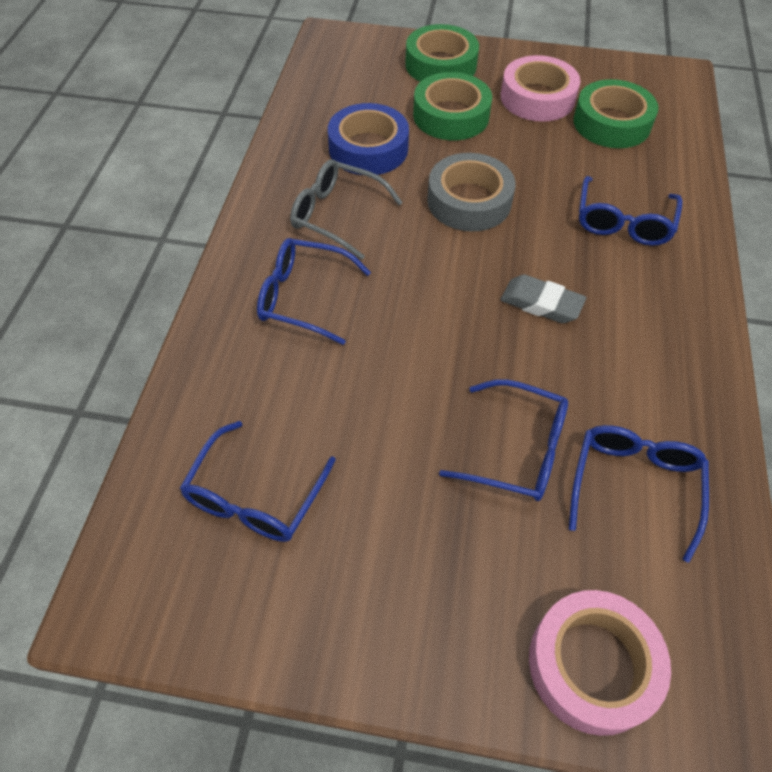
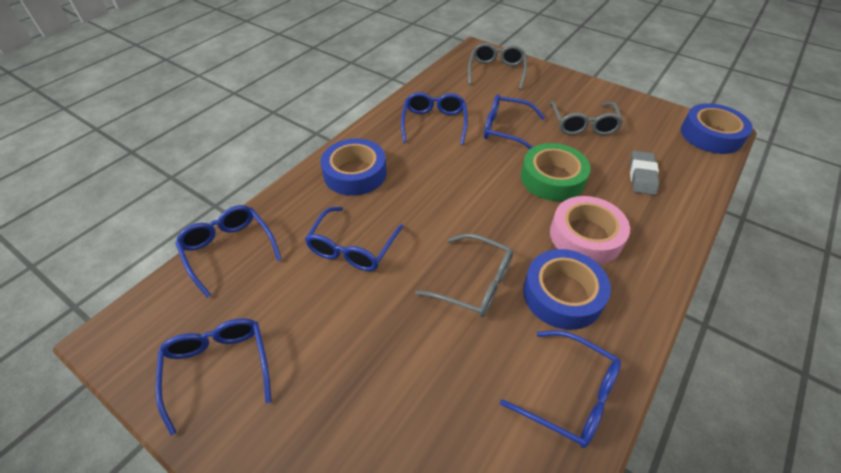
blue glasses: [180,421,336,542] [257,238,371,345] [439,379,568,501] [569,425,709,563] [579,176,682,246] = 5 -> [155,318,272,436] [175,205,282,298] [305,207,404,271] [401,92,468,145] [484,94,545,149] [500,330,621,448] = 6
blue tape: [328,103,409,175] = 1 -> [321,139,387,196] [523,249,611,330] [681,103,753,154] = 3
green tape: [405,24,479,82] [413,72,492,140] [573,79,658,148] = 3 -> [521,143,591,201] = 1
grey glasses: [290,159,403,260] = 1 -> [415,234,513,317] [468,43,527,90] [549,101,623,135] = 3
grey tape: [427,153,515,231] = 1 -> none = 0
pink tape: [501,55,581,122] [529,590,671,736] = 2 -> [550,196,630,264] = 1

